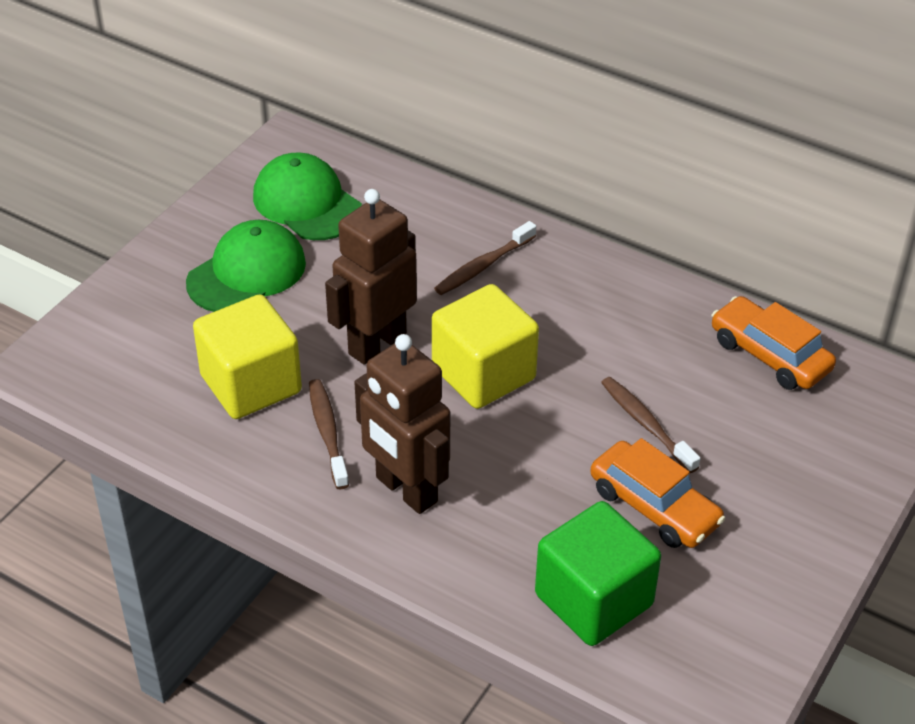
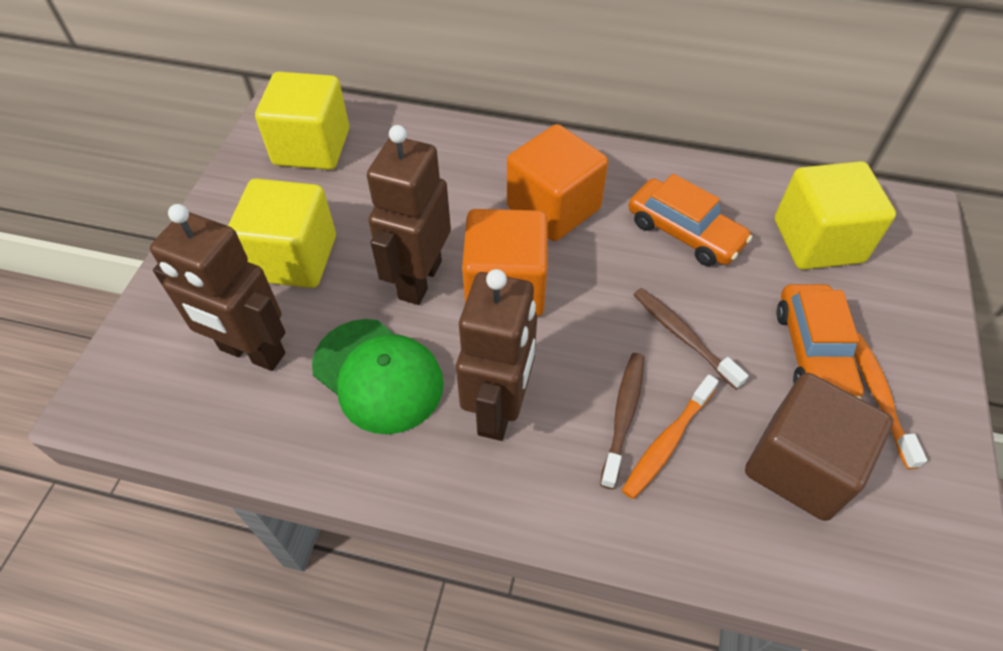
brown cube: none = 0 -> [745,373,893,521] = 1
brown robot: [325,189,417,365] [354,334,450,514] = 2 -> [150,204,286,371] [367,125,451,305] [456,269,537,441] = 3
brown toothbrush: [309,379,349,489] [434,221,536,295] [601,377,701,473] = 3 -> [600,353,644,489] [634,288,749,390] = 2
green cap: [186,220,306,312] [253,152,362,240] = 2 -> [312,319,444,434] = 1
green cube: [535,501,661,646] = 1 -> none = 0
orange cube: none = 0 -> [462,209,548,317] [507,124,608,241] = 2
orange toothbrush: none = 0 -> [622,375,719,499] [854,333,927,469] = 2
yellow cube: [193,294,302,419] [432,284,539,409] = 2 -> [228,178,336,288] [255,72,349,170] [775,161,896,270] = 3

